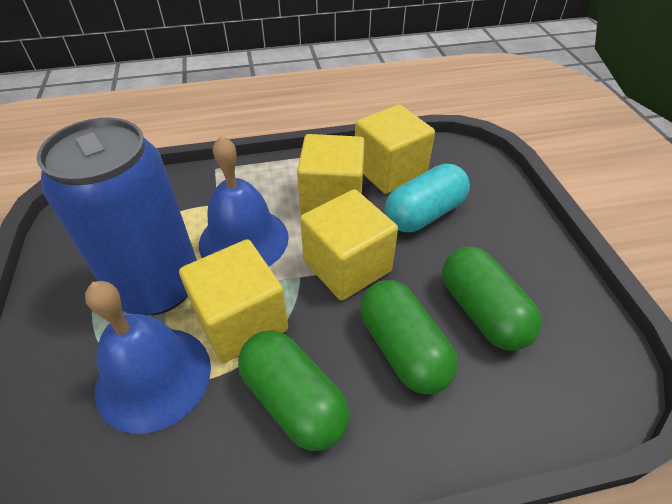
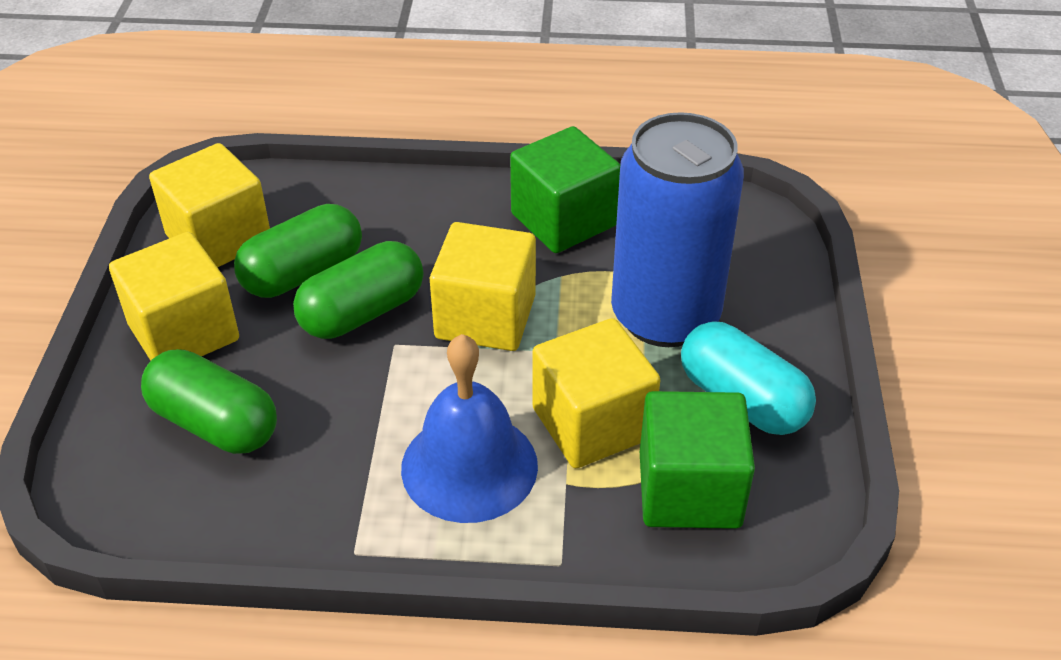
blue bell: [85,281,211,434] [199,135,289,266] = 2 -> [401,334,538,523] = 1
green cube: none = 0 -> [510,126,620,253] [640,391,755,529] = 2

